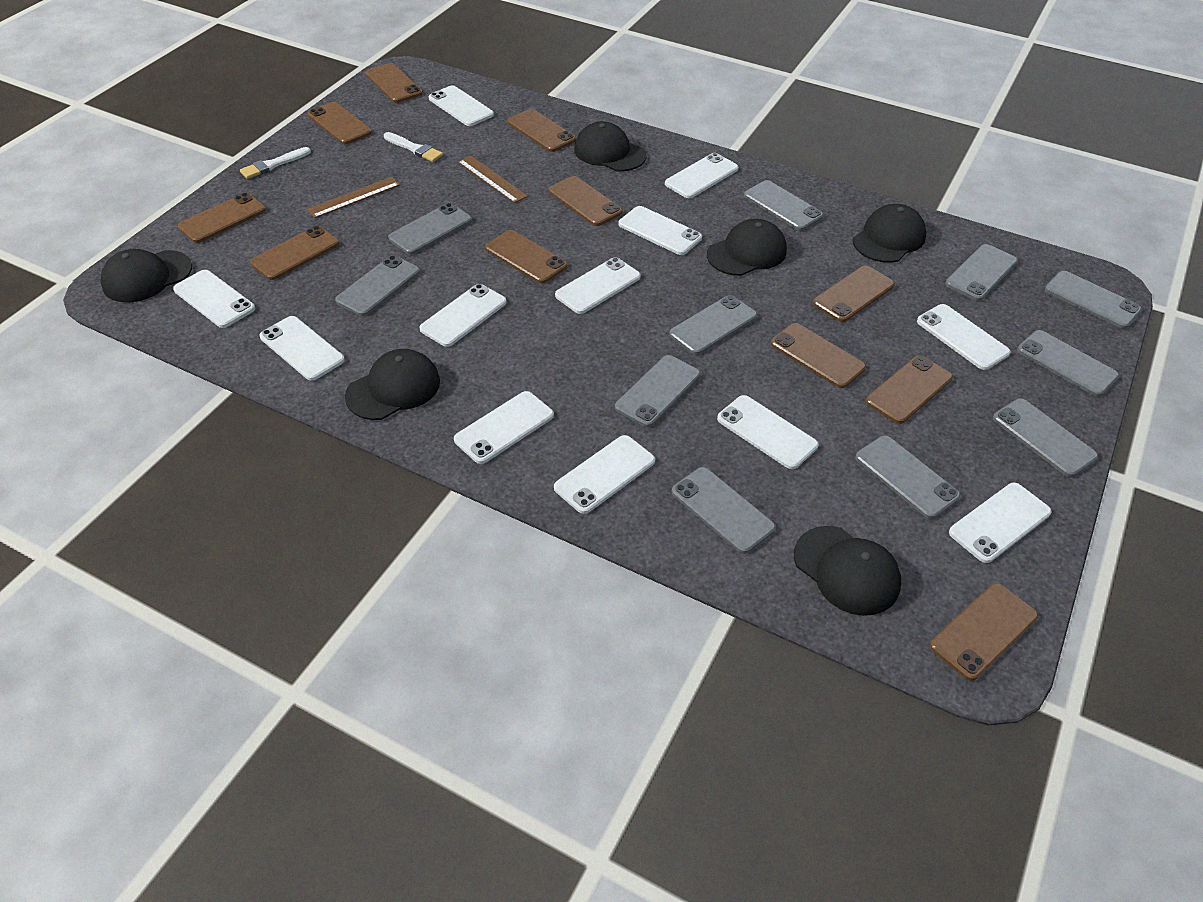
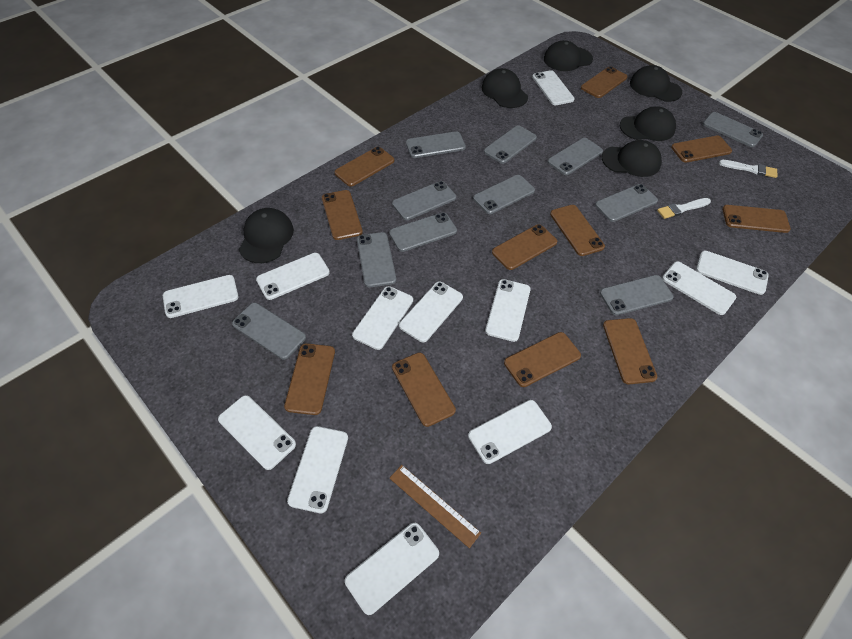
brown ruler: [307,177,400,218] [458,156,528,203] = 2 -> [389,465,481,548] = 1

